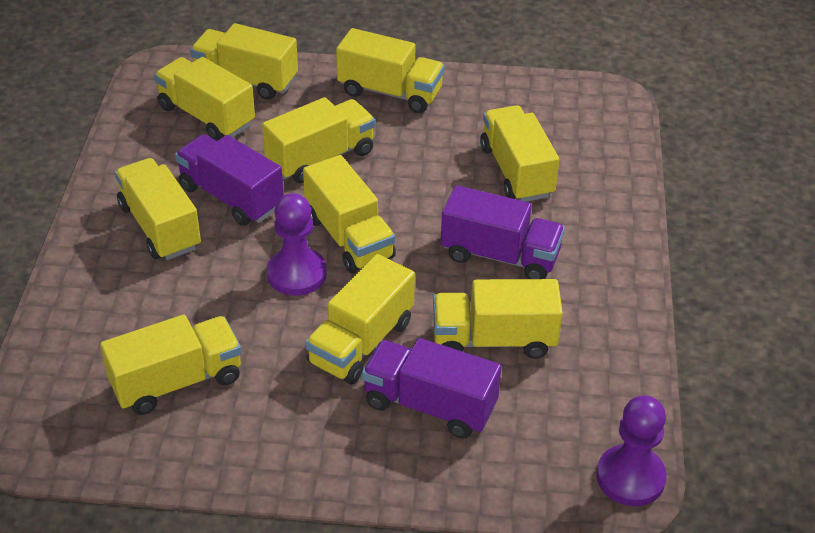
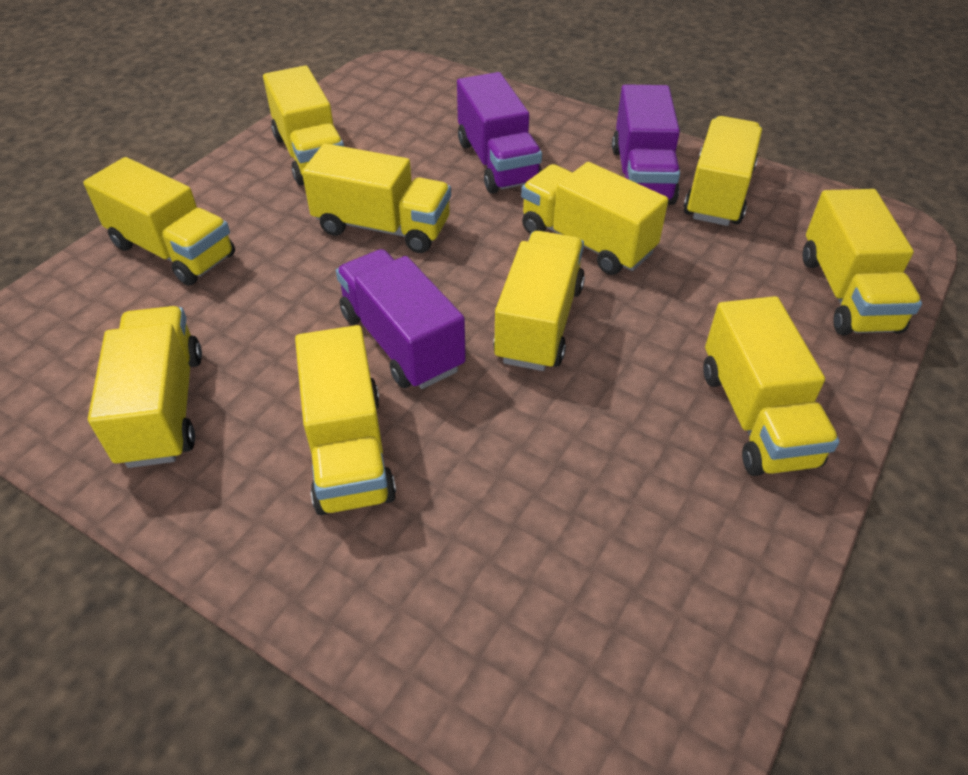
purple pawn: [267,193,327,296] [596,395,667,506] = 2 -> none = 0

